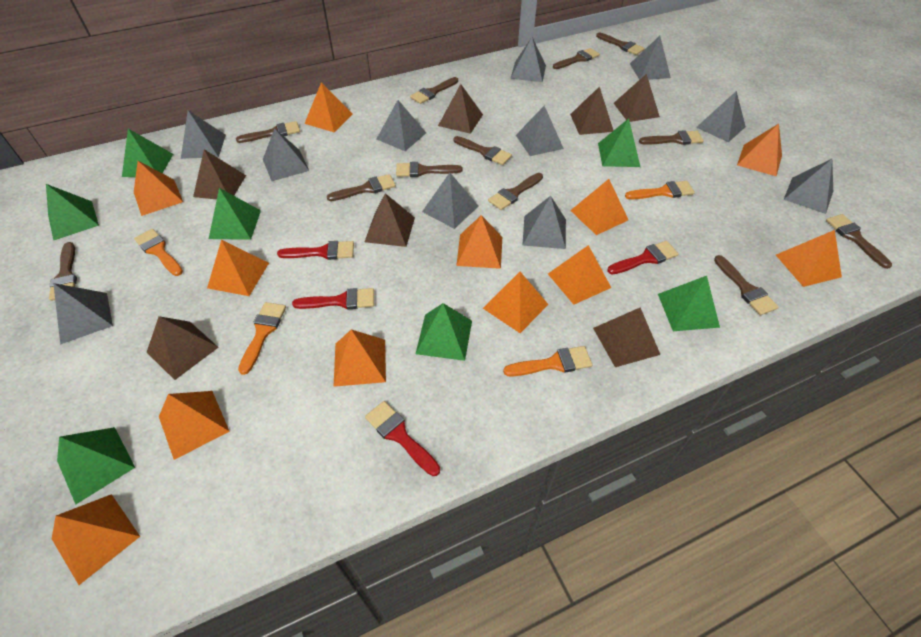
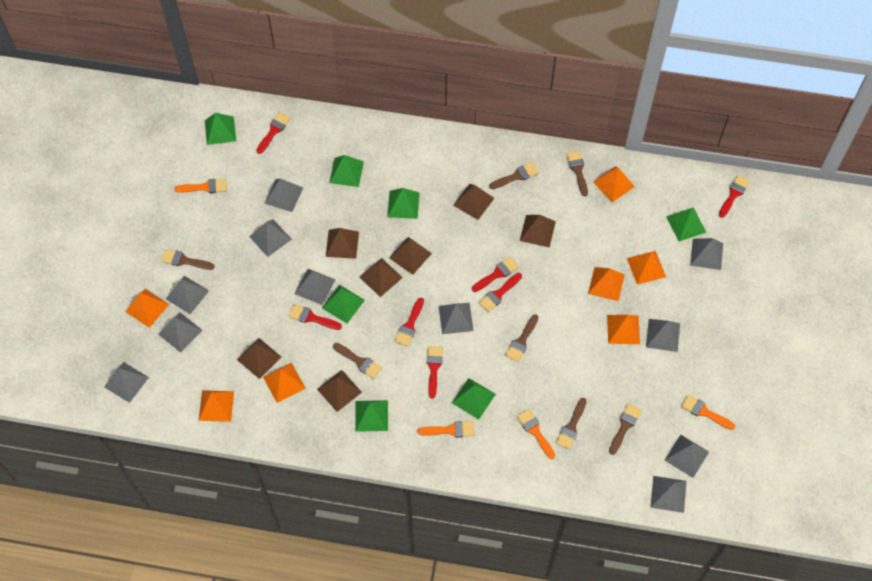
brown brush: [49,242,77,301] [236,121,300,143] [327,174,396,201] [396,162,463,177] [410,77,458,104] [453,136,512,165] [488,173,543,210] [553,48,600,69] [596,33,645,55] [639,130,704,145] [714,255,778,315] [826,214,892,269] = 12 -> [161,249,215,270] [333,343,382,379] [489,162,539,189] [505,314,539,362] [556,398,587,449] [566,151,588,197] [609,403,642,455] = 7
orange pyramid: [52,494,140,585] [134,161,183,216] [159,391,230,460] [207,240,269,296] [304,83,353,132] [333,329,386,387] [456,215,502,269] [483,272,549,333] [548,245,611,305] [570,179,628,235] [737,124,782,176] [776,230,842,287] = 12 -> [125,289,169,328] [199,390,234,422] [263,363,306,403] [588,267,625,301] [593,166,635,202] [607,315,640,344] [627,251,666,285] = 7
red brush: [277,241,354,260] [292,288,374,310] [365,401,440,476] [607,241,679,274] = 4 -> [256,112,290,154] [289,304,342,330] [395,298,424,347] [426,346,443,398] [472,256,519,292] [478,273,522,312] [719,175,750,218] = 7

